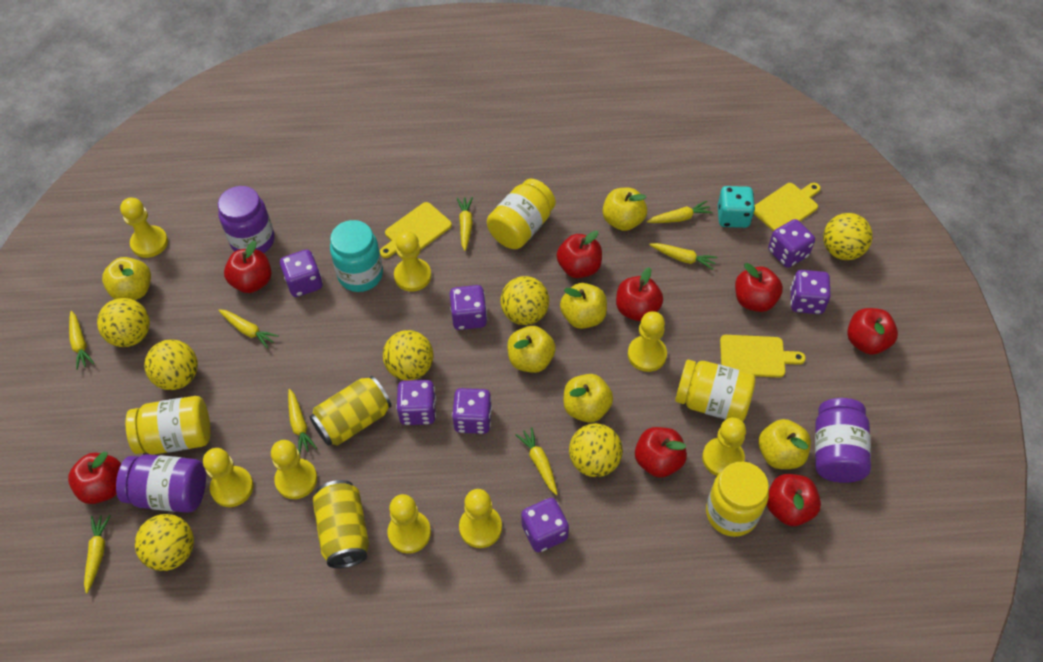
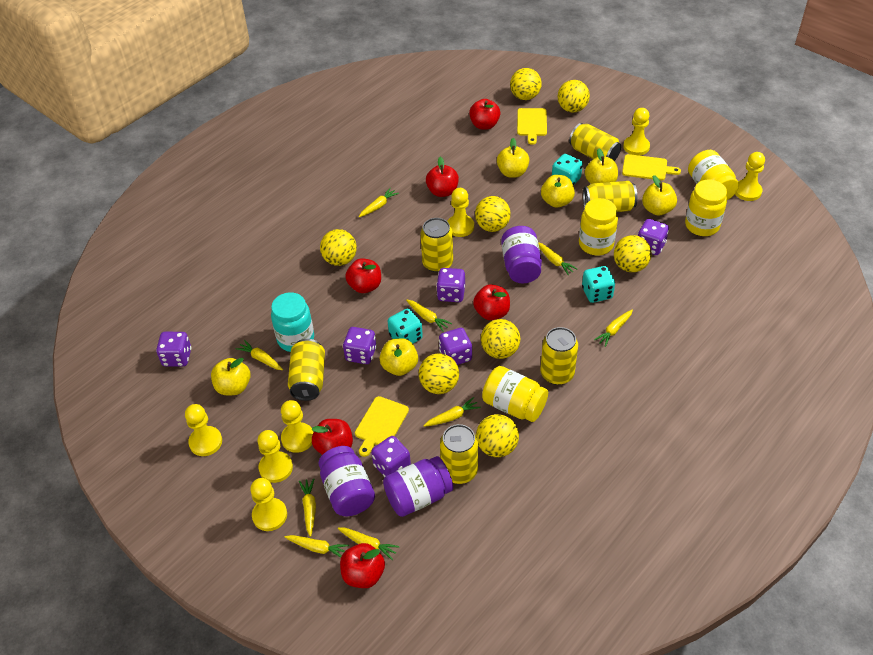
purple dice: [280,250,323,297] [396,380,436,425] [450,285,487,330] [452,388,492,434] [521,498,569,552] [768,219,815,268] [790,270,831,314] = 7 -> [156,332,192,366] [343,327,377,364] [371,436,411,477] [436,268,465,302] [439,328,472,365] [638,219,669,255] = 6
red apple: [68,451,121,504] [224,241,271,293] [556,231,602,278] [616,267,663,321] [635,427,687,478] [735,263,783,312] [767,474,821,526] [847,308,898,355] = 8 -> [312,419,353,455] [340,543,385,588] [345,258,381,293] [426,157,459,197] [469,99,500,130] [473,284,510,320] = 6
turquoise dice: [718,186,755,228] = 1 -> [388,308,423,344] [552,154,583,186] [582,266,615,303] = 3
yellow ball: [97,298,150,347] [135,514,194,571] [144,339,198,390] [383,330,433,380] [500,276,549,325] [569,423,623,477] [823,213,873,260] = 7 -> [320,229,357,266] [419,353,459,394] [475,196,511,232] [476,414,519,457] [481,319,520,359] [510,68,542,100] [558,80,590,112] [614,235,652,272] = 8
yellow can: [310,376,392,446] [313,480,369,568] = 2 -> [288,339,325,401] [421,218,453,273] [440,424,478,484] [540,327,578,385] [569,123,621,161] [583,181,637,212] = 6
yellow carrot: [69,311,94,370] [84,515,111,594] [218,309,279,349] [288,389,317,453] [457,197,473,251] [515,427,558,495] [647,201,713,223] [649,243,717,270] = 8 -> [236,340,283,370] [285,535,349,558] [299,478,316,537] [338,528,400,560] [359,188,399,217] [406,300,452,332] [423,397,481,427] [538,242,578,275] [594,310,633,347] = 9
yellow pawn: [120,198,168,258] [203,448,253,507] [271,440,317,499] [387,494,431,553] [394,231,431,292] [459,489,502,548] [628,311,667,372] [702,417,746,476] = 8 -> [185,404,222,456] [250,478,287,531] [257,430,293,483] [281,400,314,453] [447,188,474,237] [623,108,650,155] [735,152,765,201] = 7

